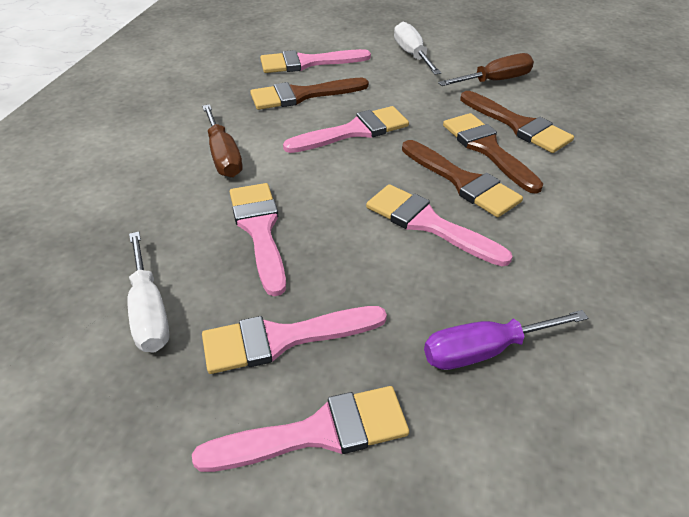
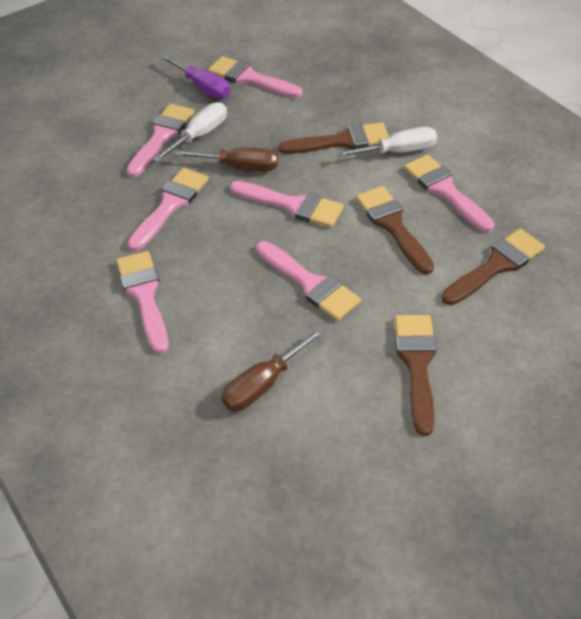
pink brush: [192,386,409,472] [202,306,387,374] [230,183,286,296] [260,49,371,73] [283,106,409,153] [366,184,512,266] = 6 -> [116,251,169,354] [126,104,195,177] [127,168,209,251] [208,56,303,98] [230,181,344,228] [256,241,361,321] [404,154,495,232] = 7

